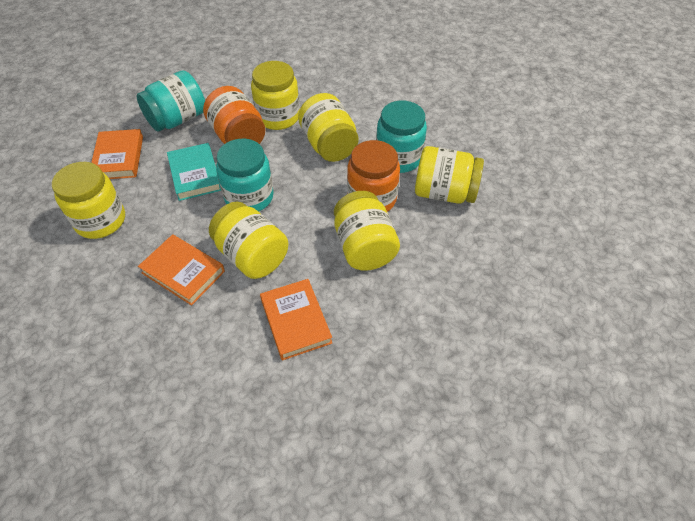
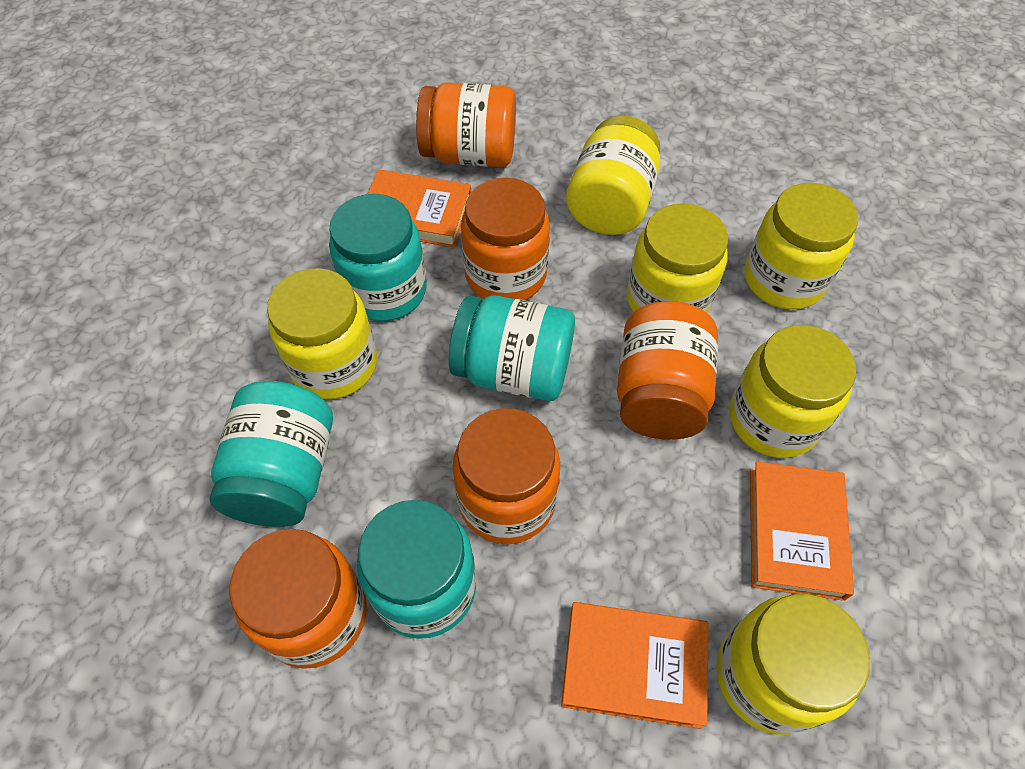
orange jar: [203,86,265,144] [347,140,400,212] = 2 -> [229,529,367,669] [416,82,516,167] [453,408,560,544] [461,178,550,300] [617,301,718,440] = 5
turquoise book: [167,143,221,201] = 1 -> none = 0
turquoise jar: [136,70,205,132] [216,139,274,212] [376,101,427,173] = 3 -> [209,381,333,527] [329,194,427,321] [357,500,476,639] [449,295,575,401] = 4

